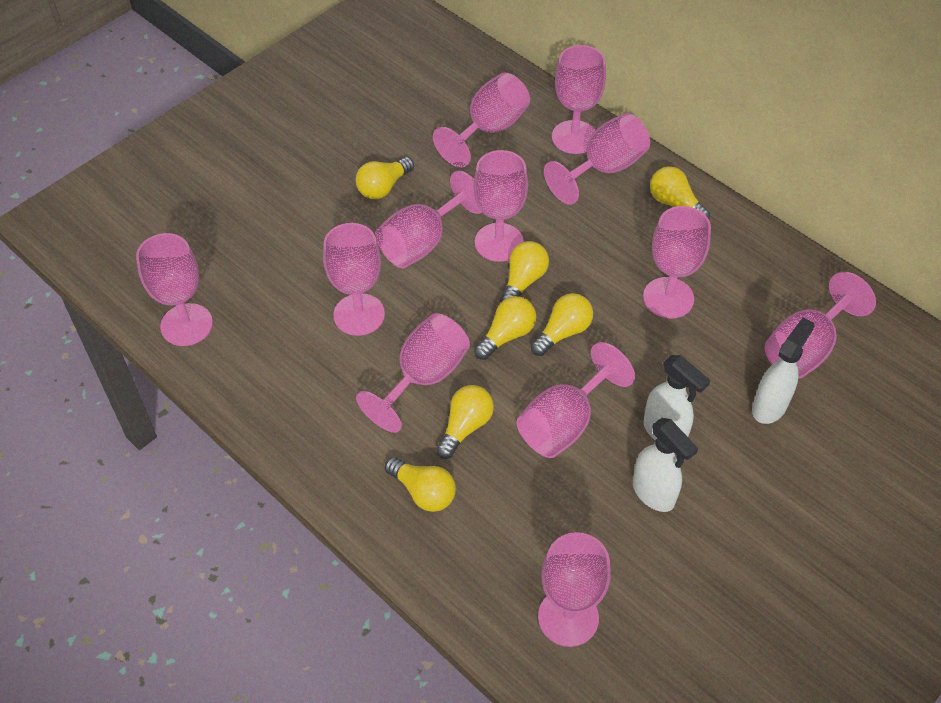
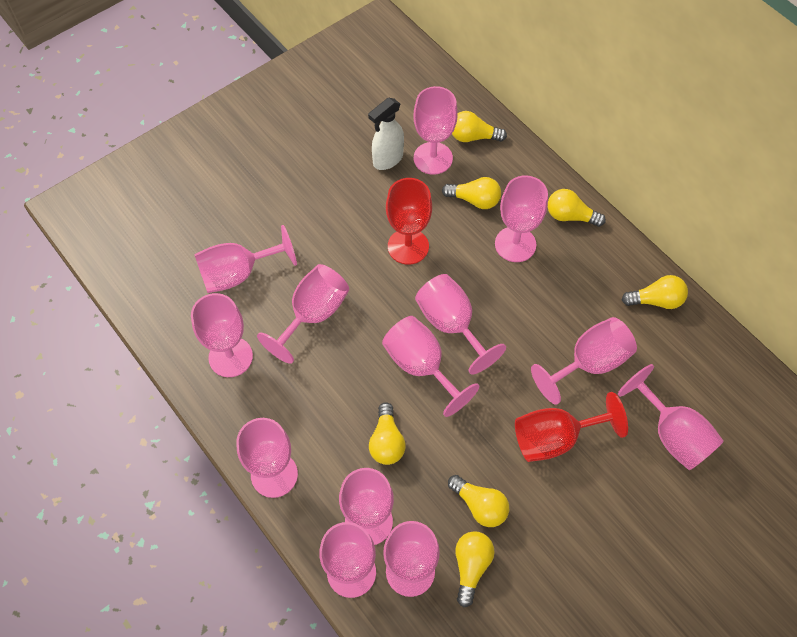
pink goblet: [136,233,213,346] [323,223,385,336] [356,313,470,433] [375,171,482,268] [433,73,530,168] [473,150,528,262] [516,342,635,458] [538,532,611,647] [544,113,650,205] [552,45,606,154] [643,206,711,318] [765,272,876,379] = 12 -> [191,293,253,377] [194,225,297,293] [236,418,298,498] [257,264,349,364] [319,522,376,598] [339,468,394,545] [382,316,480,417] [383,521,440,597] [413,86,458,175] [415,274,506,374] [495,175,548,262] [531,317,637,404] [618,364,724,471] = 13
red goblet: none = 0 -> [386,178,432,265] [515,392,628,462] = 2
white spray bottle: [633,418,698,512] [644,355,710,441] [752,317,814,424] = 3 -> [368,98,404,170] = 1

